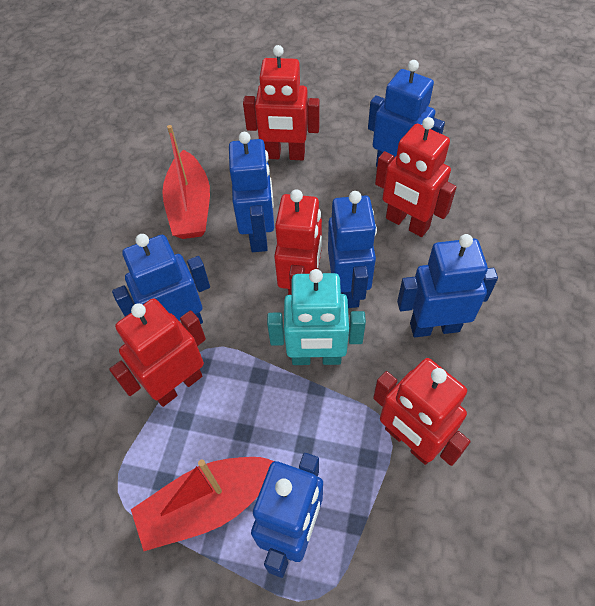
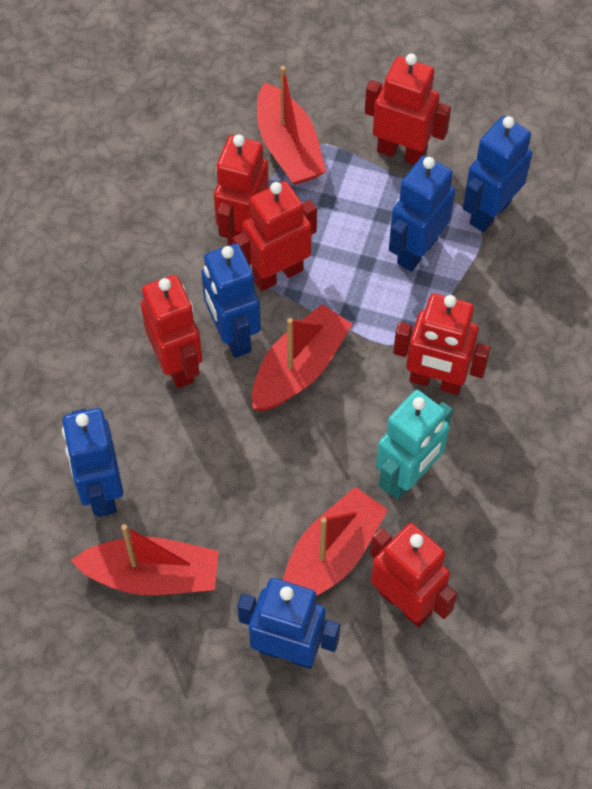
blue robot: [112,234,210,324] [229,132,274,252] [251,453,323,578] [328,191,377,308] [368,60,445,167] [397,234,498,337] = 6 -> [62,408,124,517] [201,244,261,358] [237,578,340,669] [389,156,455,272] [463,116,532,232] = 5
red boat: [131,457,274,551] [162,125,210,239] = 2 -> [71,524,219,595] [252,304,352,411] [257,66,326,185] [283,487,388,596] = 4
red robot: [109,298,206,407] [243,45,320,160] [274,189,322,295] [373,358,470,466] [375,117,457,237] = 5 -> [141,275,202,388] [214,135,269,246] [233,181,317,291] [365,53,451,165] [370,523,457,627] [393,293,490,395] = 6

